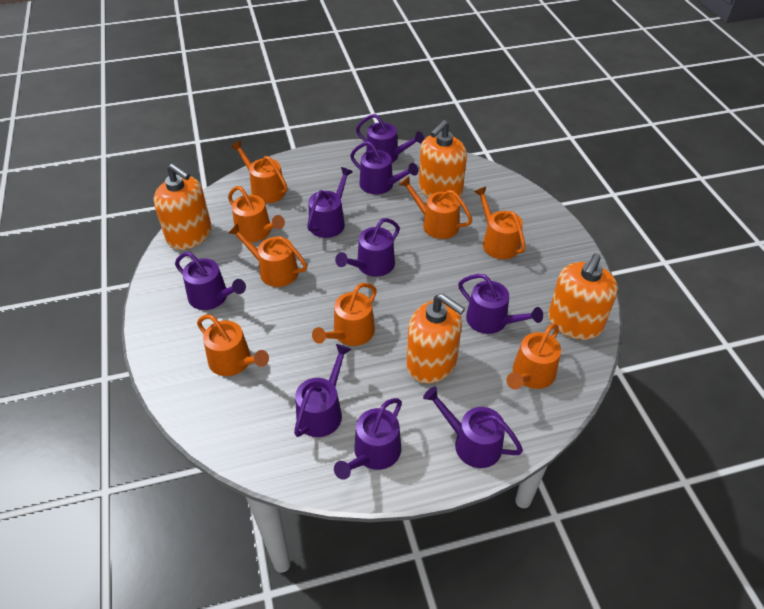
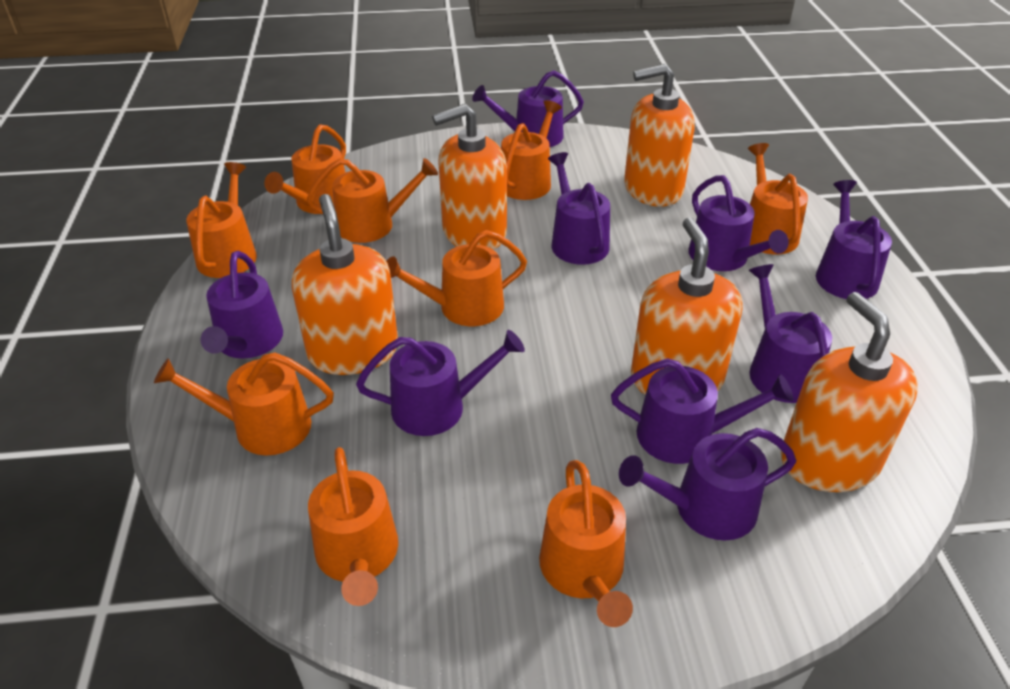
orange soap dispenser: [154,163,212,250] [407,294,465,383] [419,120,467,198] [548,253,618,340] = 4 -> [292,194,398,375] [432,104,507,250] [624,64,695,207] [631,217,743,395] [781,292,918,492] = 5
orange watering can: [197,314,269,376] [228,186,285,242] [228,223,307,287] [231,140,288,203] [312,283,377,346] [399,176,472,239] [474,187,526,259] [506,324,561,390] = 8 -> [154,352,334,456] [186,162,257,278] [264,124,346,214] [307,158,438,243] [308,447,398,606] [386,230,527,326] [501,100,562,200] [539,460,633,627] [748,143,808,254] = 9

